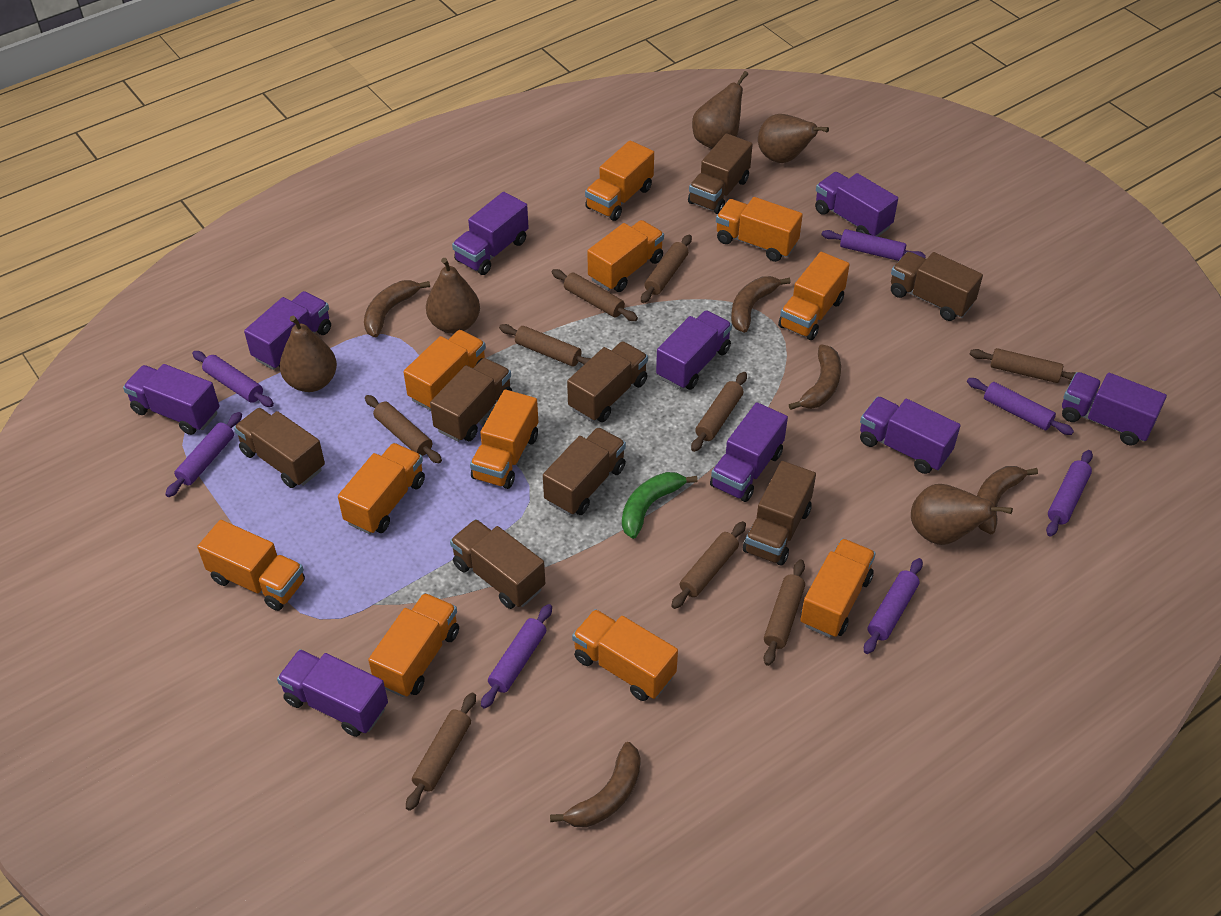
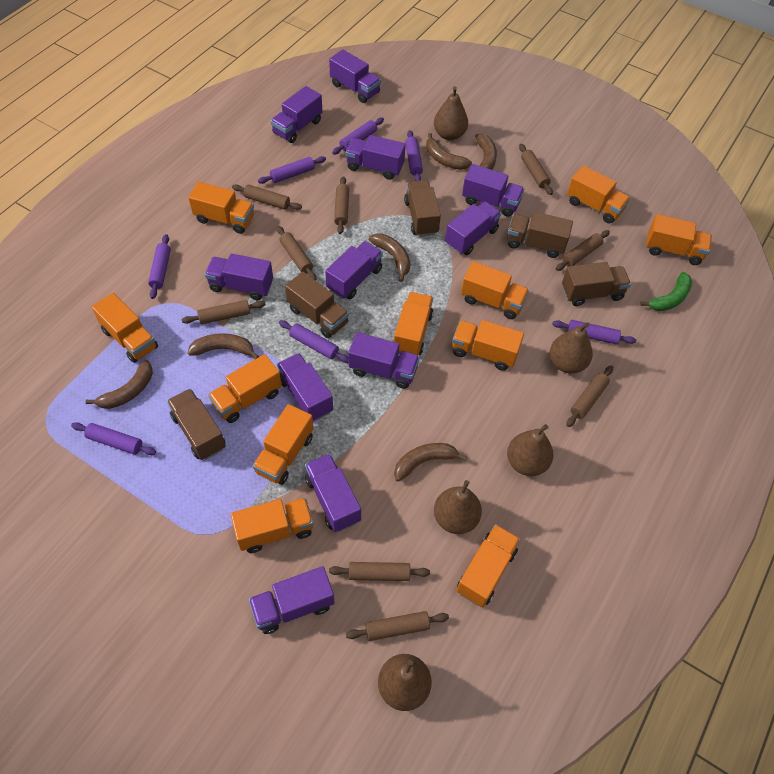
brown banana: [364,280,430,337] [550,742,641,828] [731,276,791,333] [789,344,841,410] [977,466,1038,534] = 5 -> [86,360,153,409] [187,333,259,359] [369,233,410,282] [394,443,467,482] [426,133,472,170] [475,133,497,170] = 6
brown truck: [234,408,325,488] [430,358,512,442] [450,519,545,609] [543,427,626,515] [567,341,648,422] [688,133,753,214] [743,461,816,566] [891,252,983,321] = 8 -> [167,388,226,460] [285,272,349,338] [404,180,441,237] [507,212,573,258] [562,262,631,306] = 5
purple truck: [123,364,220,435] [244,291,331,370] [277,649,388,737] [452,192,529,275] [656,310,732,390] [710,402,788,502] [815,172,898,237] [860,396,960,474] [1062,372,1167,445] = 9 -> [205,254,273,300] [249,566,334,634] [271,86,322,143] [277,353,333,422] [305,454,361,532] [325,241,383,299] [329,50,381,103] [346,135,406,180] [348,332,420,389] [445,201,501,255] [462,164,524,217] = 11

